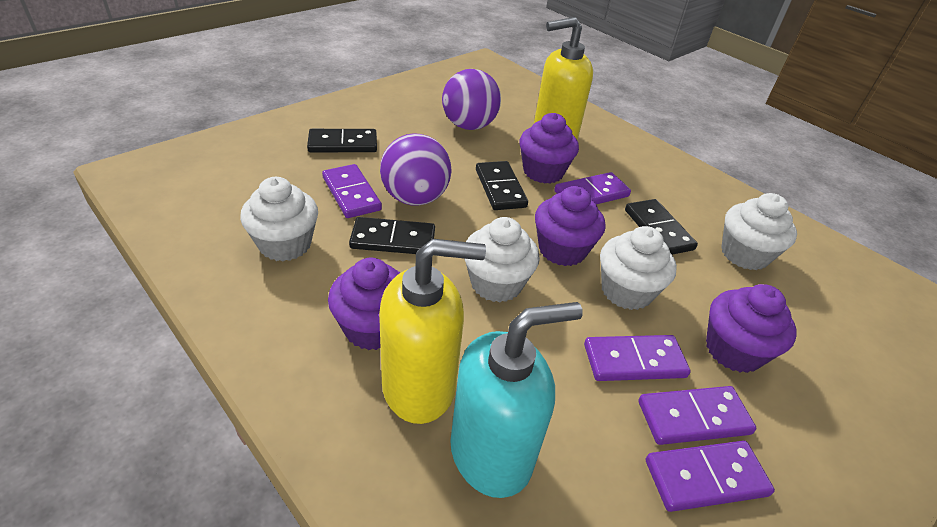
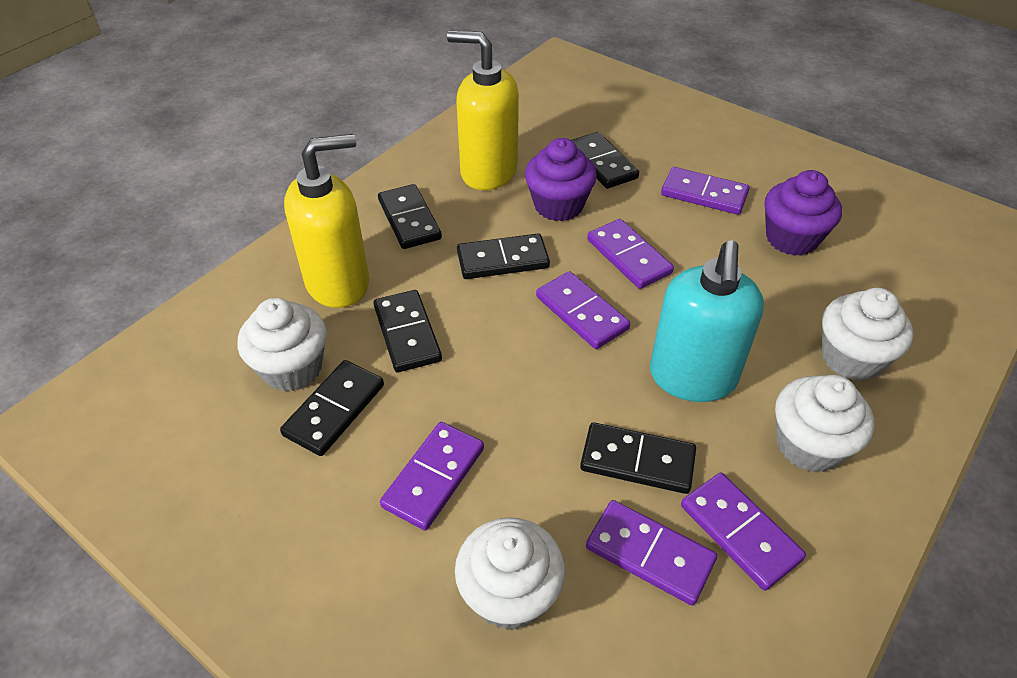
black domino: [307,129,377,152] [349,217,435,254] [476,161,528,210] [625,199,698,255] = 4 -> [280,360,384,456] [374,290,442,372] [378,184,442,249] [457,233,550,279] [571,132,639,189] [580,422,696,494] = 6
purple ball: [380,133,452,206] [442,69,501,130] = 2 -> none = 0
purple cupcake: [328,258,401,350] [519,113,579,183] [535,186,605,266] [706,284,797,373] = 4 -> [525,138,597,221] [765,170,842,256] = 2
purple domino: [322,164,382,218] [554,172,631,204] [584,335,691,381] [639,386,756,445] [646,441,775,512] = 5 -> [380,422,484,531] [536,271,630,349] [586,500,717,606] [587,219,674,289] [661,167,749,215] [681,473,806,591] = 6

